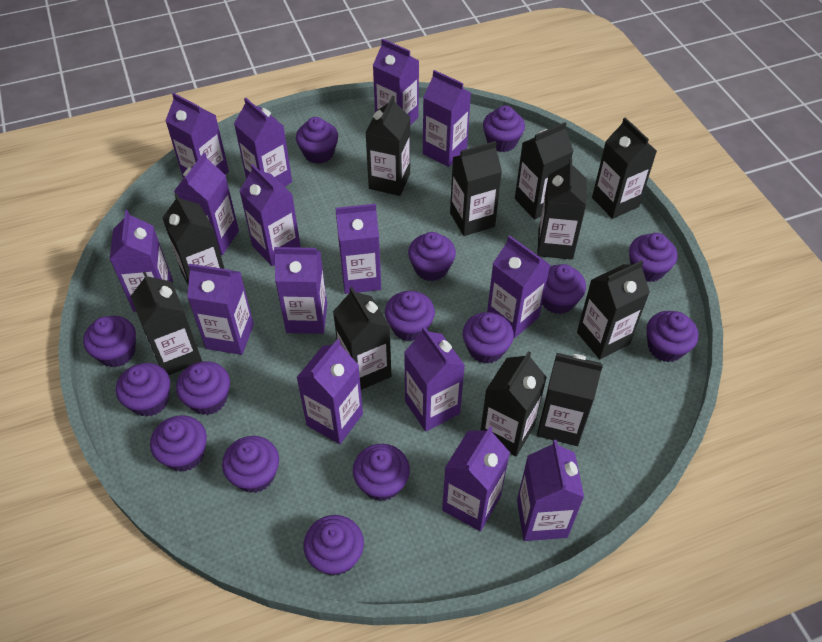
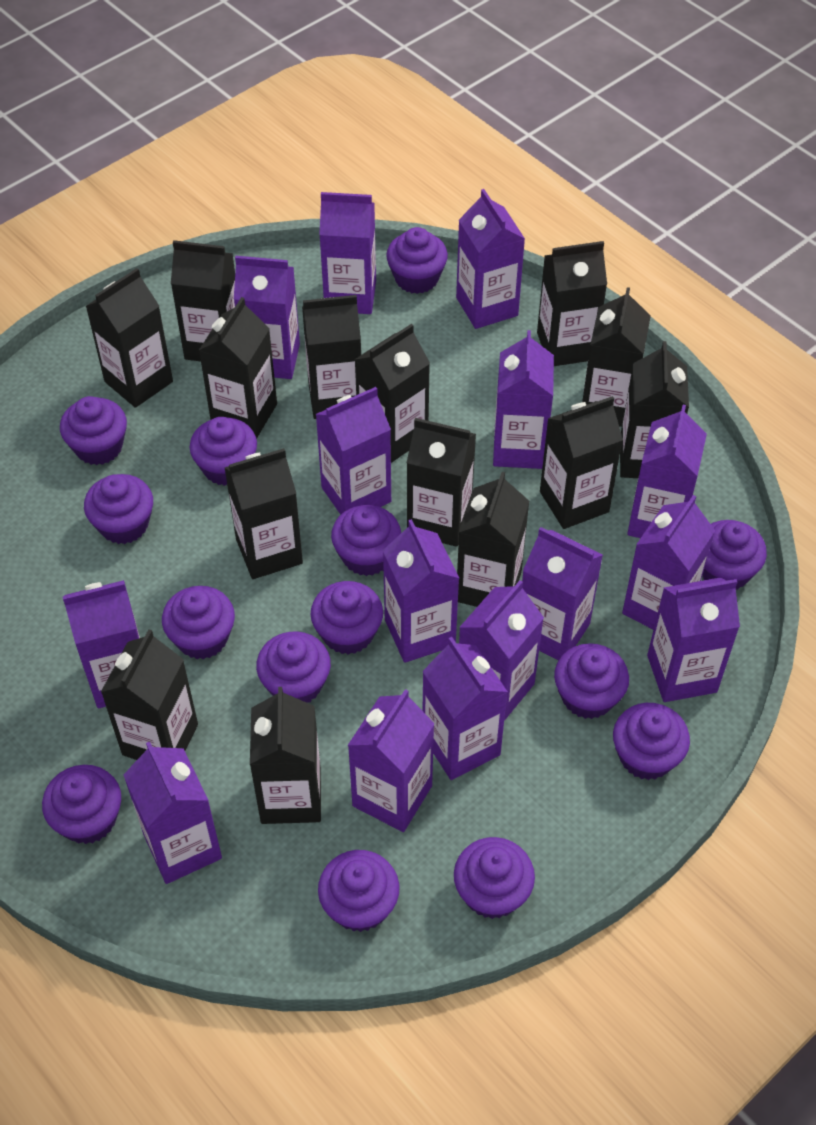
black carton: [130,272,202,375] [163,193,224,285] [333,287,391,390] [366,96,411,196] [450,141,502,236] [480,351,547,456] [515,122,573,220] [537,159,586,259] [537,353,603,446] [577,260,650,359] [592,117,657,219] = 11 -> [86,268,173,408] [101,629,198,760] [171,240,235,361] [199,297,277,439] [225,448,303,579] [250,687,321,824] [302,295,361,419] [354,324,430,463] [407,418,476,547] [457,472,529,607] [537,241,607,366] [540,396,623,529] [582,287,651,427] [620,341,689,478] = 14
purple cupcake: [83,316,136,367] [116,363,170,417] [150,415,207,472] [176,361,230,415] [222,436,279,493] [296,117,338,164] [304,515,364,576] [353,444,410,501] [385,291,435,341] [408,232,456,281] [463,312,514,364] [483,105,525,152] [542,264,586,314] [629,233,678,282] [646,311,699,362] = 15 -> [42,765,121,844] [60,396,127,465] [84,474,153,544] [162,586,235,659] [190,417,257,486] [256,631,331,703] [310,581,383,655] [318,850,399,932] [331,505,401,576] [386,227,448,294] [454,837,535,919] [554,643,629,719] [613,703,690,780] [702,520,767,590] = 14

